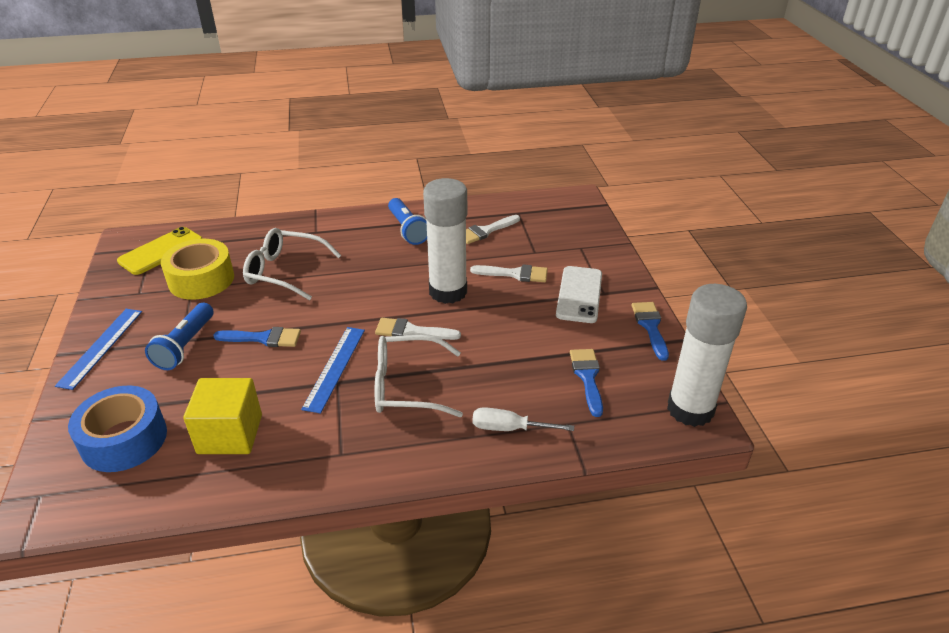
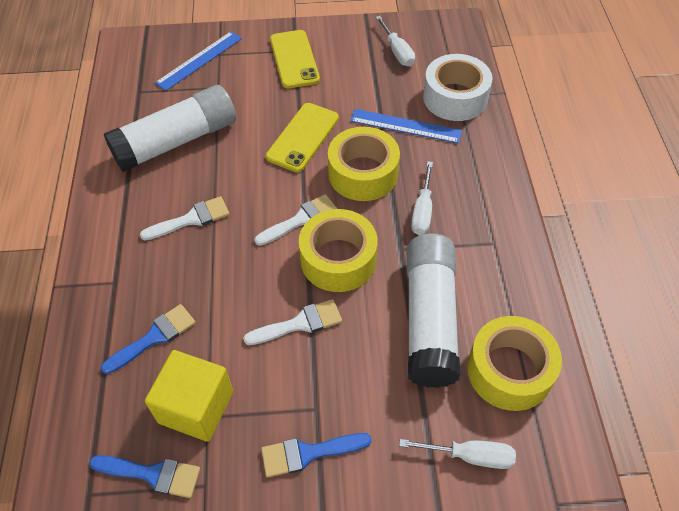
blue flashlight: [145,303,213,370] [388,198,427,245] = 2 -> none = 0
blue tape: [68,386,167,472] = 1 -> none = 0
white glasses: [243,228,341,300] [375,335,463,417] = 2 -> none = 0
white phone: [556,266,602,323] = 1 -> none = 0
white screwdriver: [473,407,574,431] = 1 -> [376,16,415,66] [399,439,516,469] [411,161,433,235] = 3
white tape: none = 0 -> [423,54,493,121] = 1
yellow phone: [117,227,203,275] = 1 -> [266,103,339,172] [270,30,320,88] = 2
yellow tape: [161,239,234,300] = 1 -> [299,209,378,292] [328,127,400,201] [467,316,562,411] = 3

